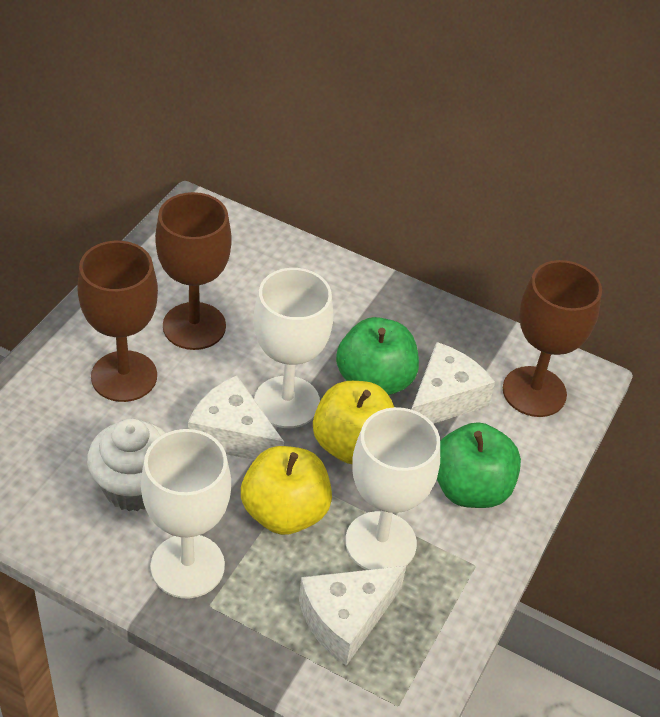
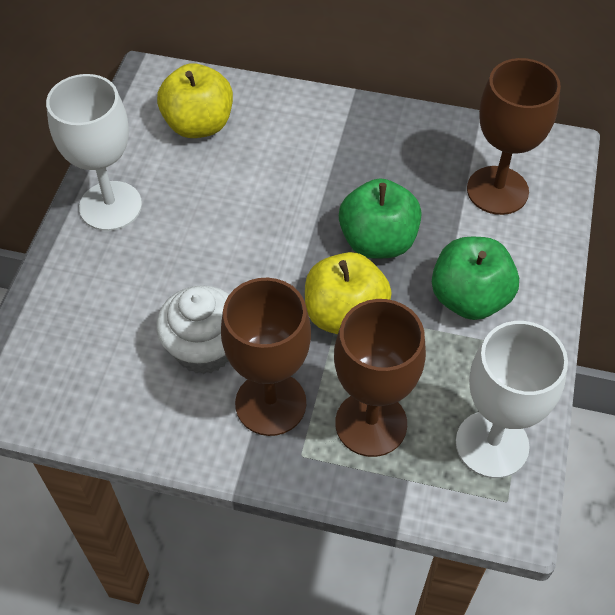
white cheese: [188,375,284,460] [299,566,406,666] [411,342,495,424] = 3 -> none = 0
white goblet: [141,429,231,598] [254,268,333,428] [345,407,440,570] = 3 -> [46,74,142,231] [456,321,568,478] = 2

